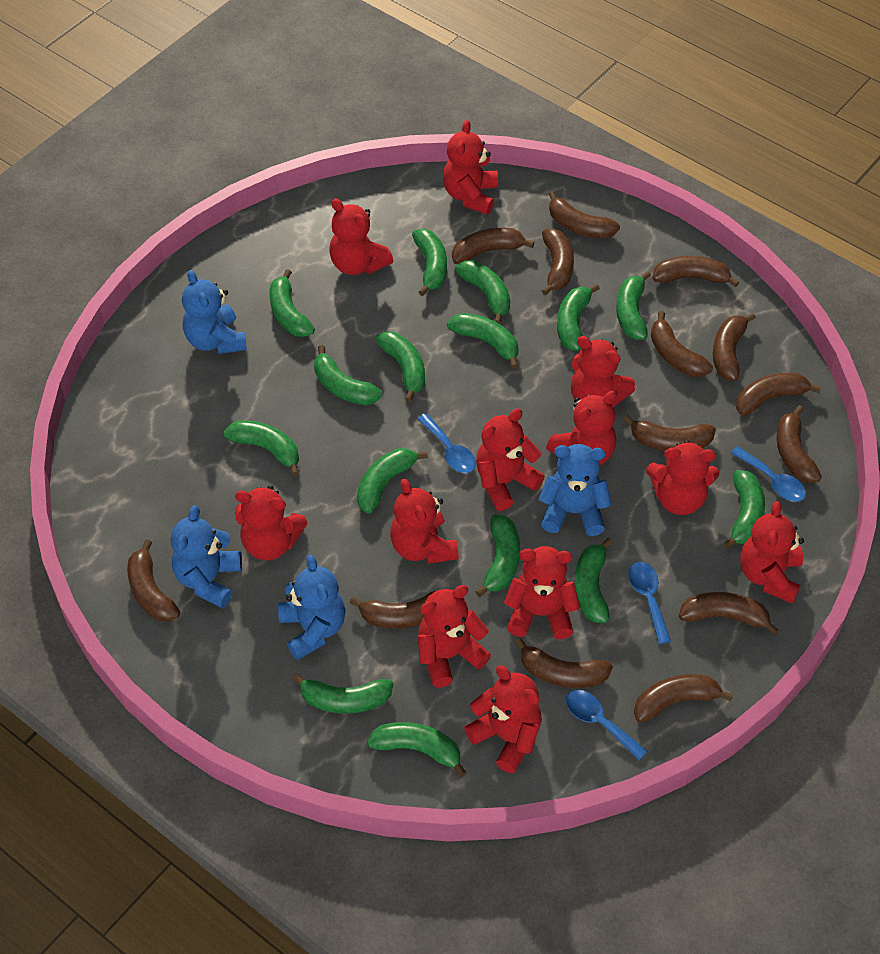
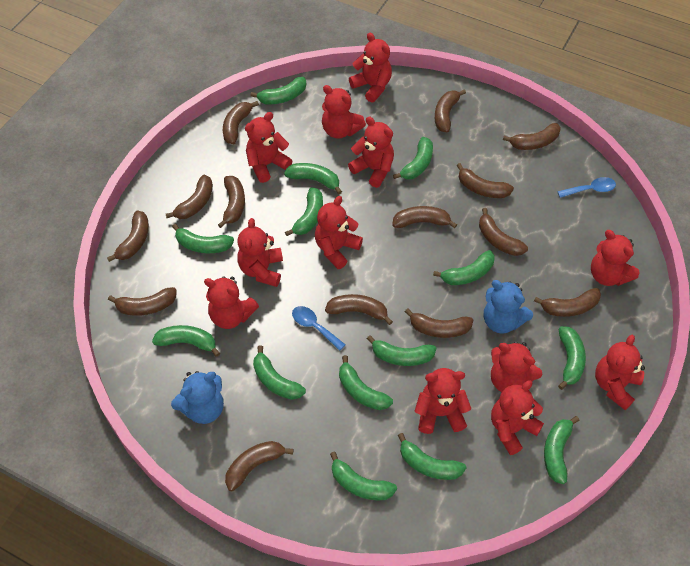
blue spoon: [417,413,476,473] [566,690,648,760] [629,562,671,644] [731,446,806,502] = 4 -> [292,306,346,351] [557,177,616,198] = 2
blue teddy bear: [171,505,242,608] [182,270,247,354] [278,555,345,660] [538,444,612,536] = 4 -> [171,371,224,424] [484,280,533,334] = 2
green banana: [223,420,299,476] [269,269,315,337] [292,673,394,714] [314,345,382,405] [357,448,428,514] [367,722,467,777] [375,331,425,402] [412,229,447,296] [447,313,519,369] [455,260,510,324] [475,515,520,597] [557,284,600,351] [574,538,613,623] [616,271,651,340] [723,470,765,549] = 15 -> [152,325,220,357] [172,224,234,253] [250,77,306,104] [253,345,306,400] [284,163,342,194] [285,187,323,236] [330,452,397,500] [339,355,393,410] [367,335,436,366] [393,137,433,180] [398,433,467,480] [433,250,495,285] [544,416,579,484] [558,326,586,390] = 14

